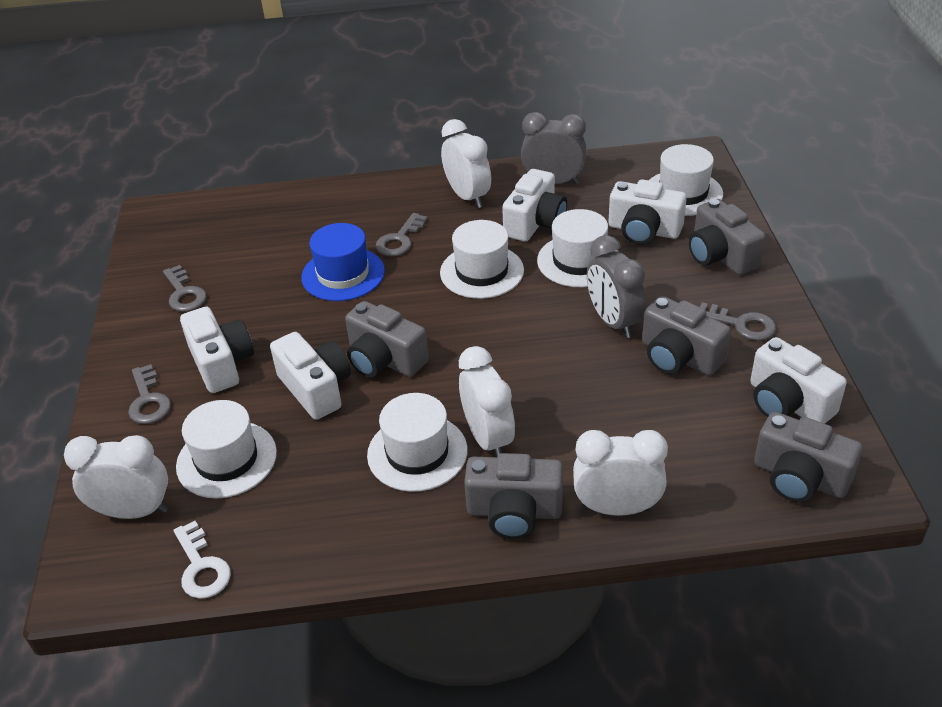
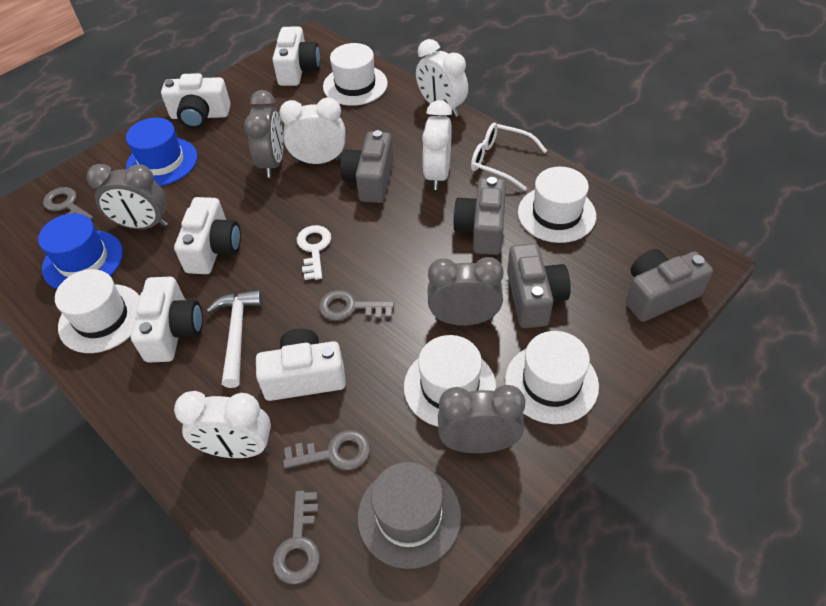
blue hat: [301,223,385,301] = 1 -> [38,213,123,289] [126,118,197,186] = 2
grey camera: [345,301,429,378] [464,453,563,539] [642,296,731,376] [689,199,766,275] [754,412,863,502] = 5 -> [340,130,393,203] [453,177,506,255] [507,243,571,328] [626,249,713,322] = 4
grey clock: [521,112,587,185] [587,235,646,338] = 2 -> [87,164,168,229] [244,90,283,178] [428,257,504,326] [438,385,525,453] = 4
grey hat: none = 0 -> [358,462,461,569] = 1
white glasses: none = 0 -> [471,123,547,191] = 1
white hammer: none = 0 -> [206,290,263,388] = 1

